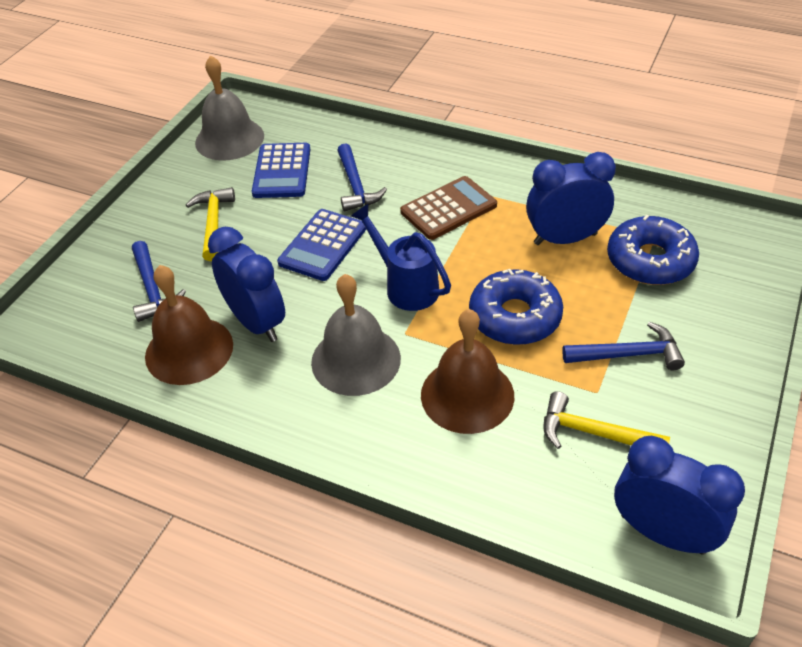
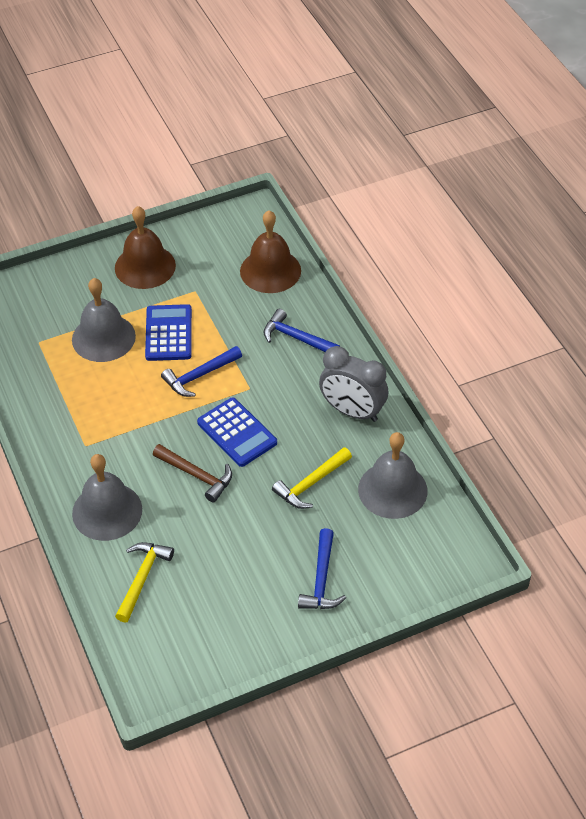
blue clock: [208,227,285,342] [526,152,616,245] [614,436,745,555] = 3 -> none = 0
blue donut: [469,269,563,345] [607,215,699,285] = 2 -> none = 0
blue watering can: [351,204,451,311] = 1 -> none = 0
brown calculator: [400,176,497,240] = 1 -> none = 0
brown hammer: none = 0 -> [153,444,232,503] = 1
grey bell: [195,55,264,161] [311,274,401,396] = 2 -> [72,278,136,362] [72,454,142,541] [358,432,428,519] = 3
grey clock: none = 0 -> [319,346,388,422] = 1

